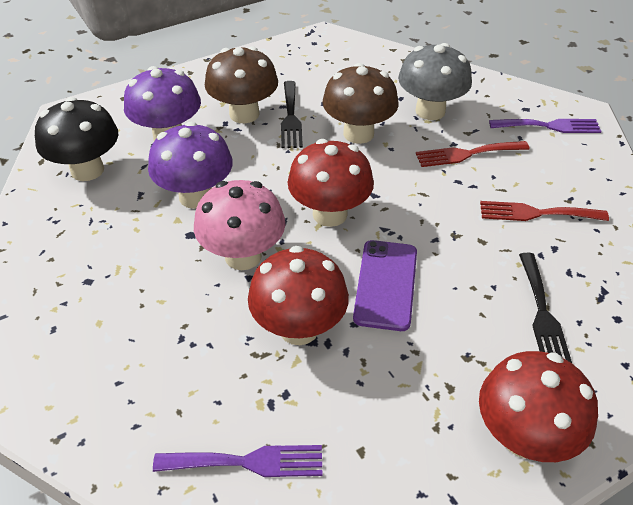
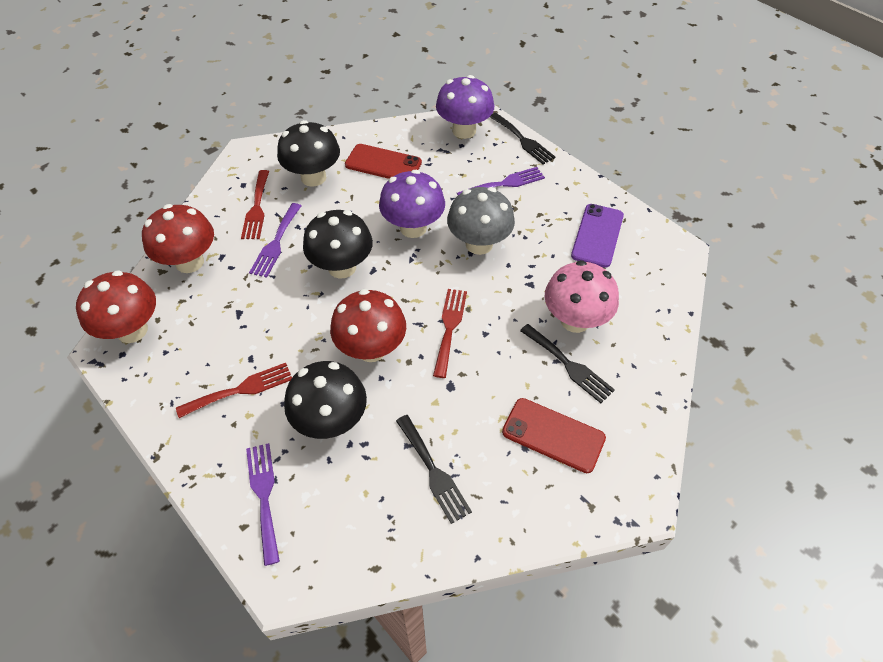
black fork: [281,81,303,148] [519,253,572,363] = 2 -> [396,415,472,524] [490,113,555,164] [520,324,615,403] = 3
black mushroom: [35,97,118,181] = 1 -> [277,120,340,187] [284,361,367,439] [303,210,373,279] = 3
brown mushroom: [205,46,278,123] [323,63,399,144] = 2 -> none = 0
purple fork: [153,445,322,477] [489,119,602,133] = 2 -> [246,443,280,566] [249,203,301,278] [457,167,545,195] = 3
red fork: [416,141,530,167] [480,201,609,221] = 2 -> [176,363,292,418] [241,170,269,239] [433,289,467,378] = 3
red phone: none = 0 -> [345,144,422,179] [502,398,606,473] = 2

